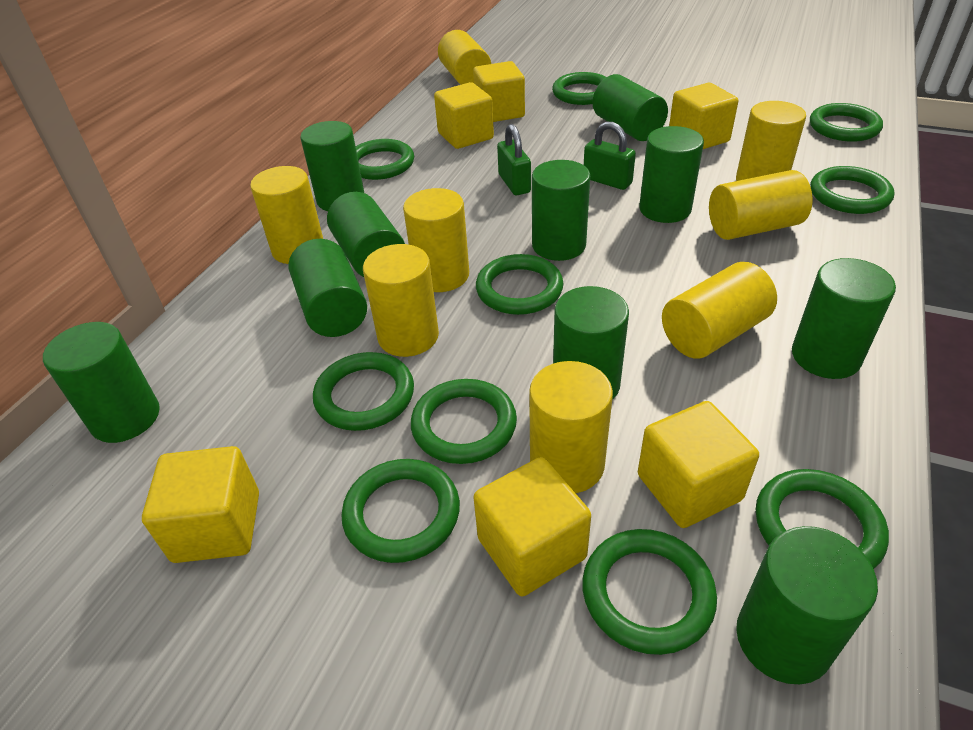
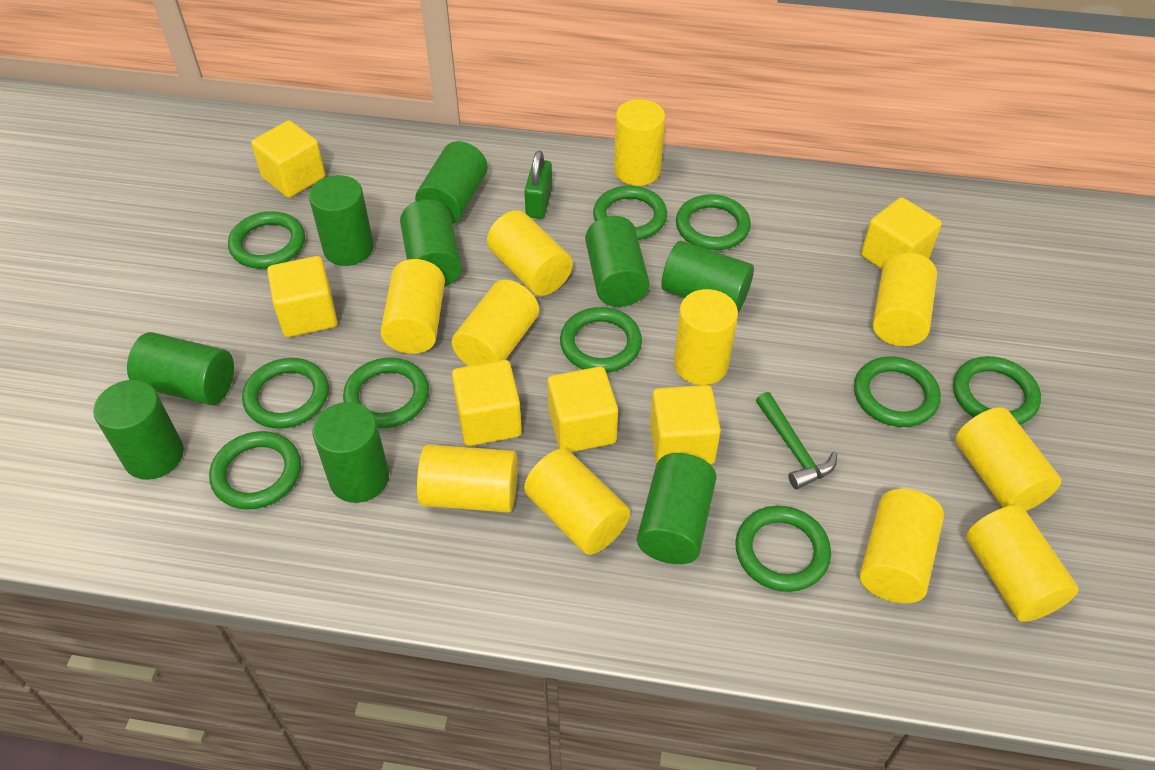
green cylinder: [43,322,160,443] [288,239,367,337] [300,121,364,211] [327,192,405,277] [532,160,590,261] [553,286,629,400] [592,74,668,141] [639,126,704,223] [736,526,878,684] [792,258,896,379] = 10 -> [93,380,184,480] [127,332,234,405] [309,175,374,266] [313,402,389,503] [400,199,462,287] [415,141,488,224] [585,216,650,307] [637,453,717,564] [661,241,754,312] = 9
green hammer: none = 0 -> [756,392,837,489] = 1
green padlock: [497,124,531,195] [584,122,636,190] = 2 -> [524,150,552,219] = 1
yellow cylinder: [250,166,323,264] [363,244,439,357] [403,188,469,292] [438,30,491,85] [529,361,613,493] [662,262,777,359] [709,170,812,240] [736,101,806,181] = 8 -> [380,259,445,354] [417,445,518,513] [452,280,539,366] [487,210,573,296] [524,449,630,555] [614,99,665,186] [674,289,738,385] [860,489,944,603] [873,253,937,346] [955,407,1061,511] [966,505,1079,622] = 11

